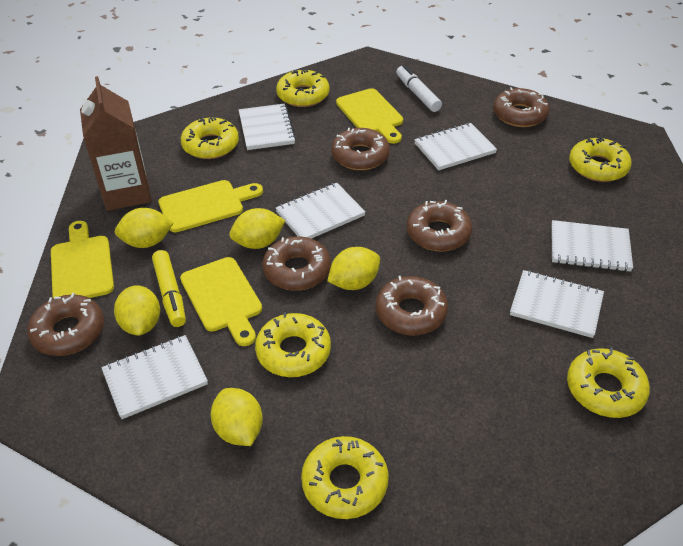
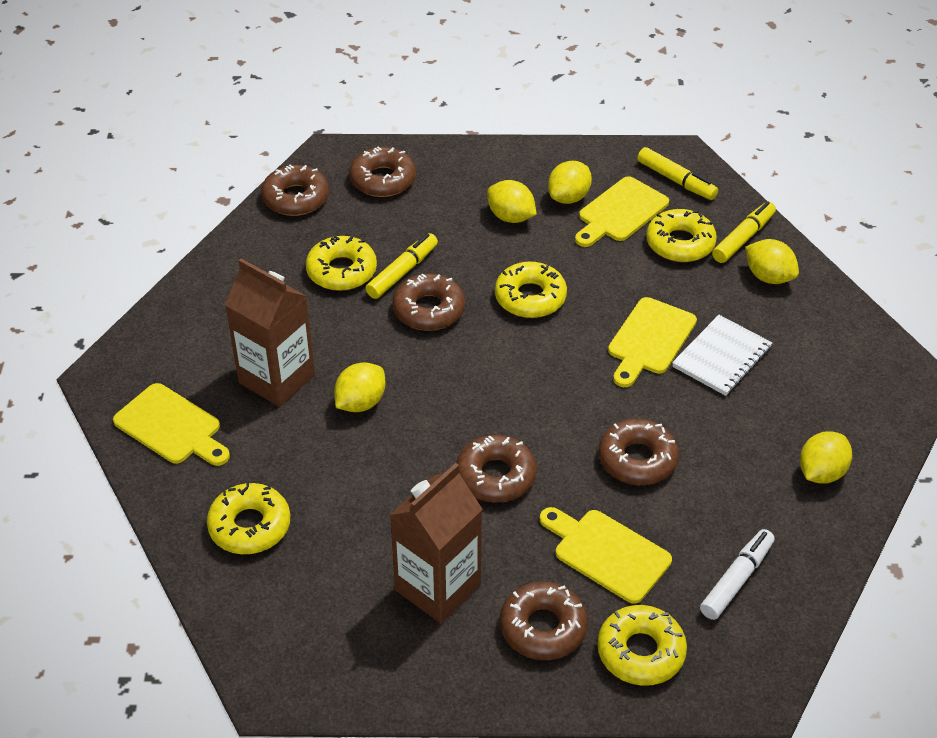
brown carton: [80,76,152,211] = 1 -> [225,258,315,407] [390,463,482,623] = 2
white notebook: [101,335,208,419] [239,104,296,150] [276,183,366,239] [414,123,497,170] [510,270,604,338] [551,220,633,272] = 6 -> [672,315,772,396] = 1
yellow donut: [181,117,239,159] [255,312,331,377] [276,69,330,107] [301,436,389,519] [567,347,650,418] [569,137,632,182] = 6 -> [207,481,290,554] [306,236,377,291] [495,262,567,318] [597,605,687,686] [646,209,717,262] = 5
yellow marker: [152,250,186,327] = 1 -> [365,233,438,299] [637,147,718,200] [712,201,776,263] = 3

